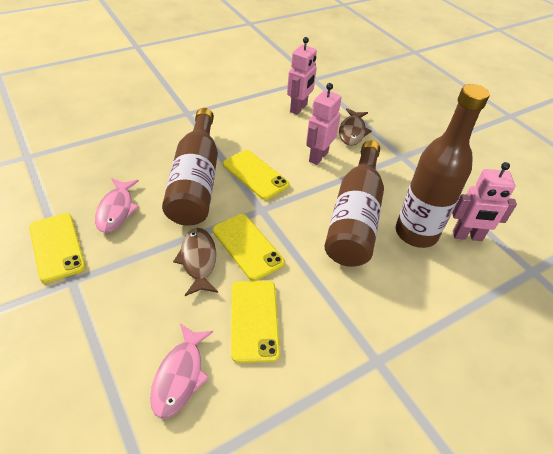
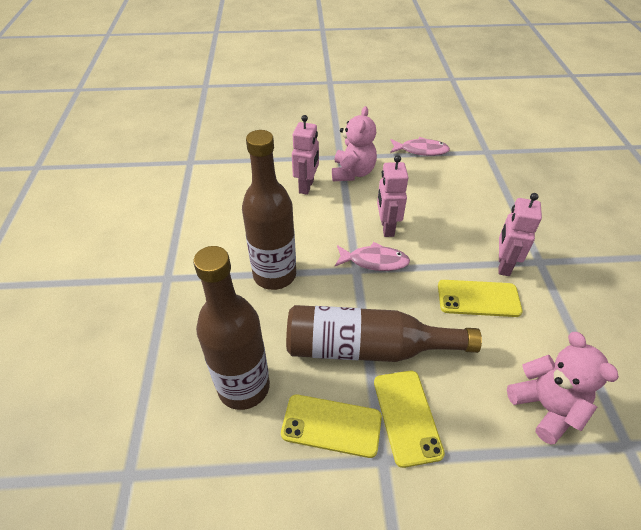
brown fish: [173,228,218,296] [339,108,372,146] = 2 -> none = 0
pink teddy bear: none = 0 -> [332,106,377,181] [507,332,619,445] = 2
yellow phone: [29,213,86,283] [212,214,285,281] [223,150,290,200] [231,281,280,363] = 4 -> [281,394,382,458] [374,371,445,468] [438,280,523,317] = 3

